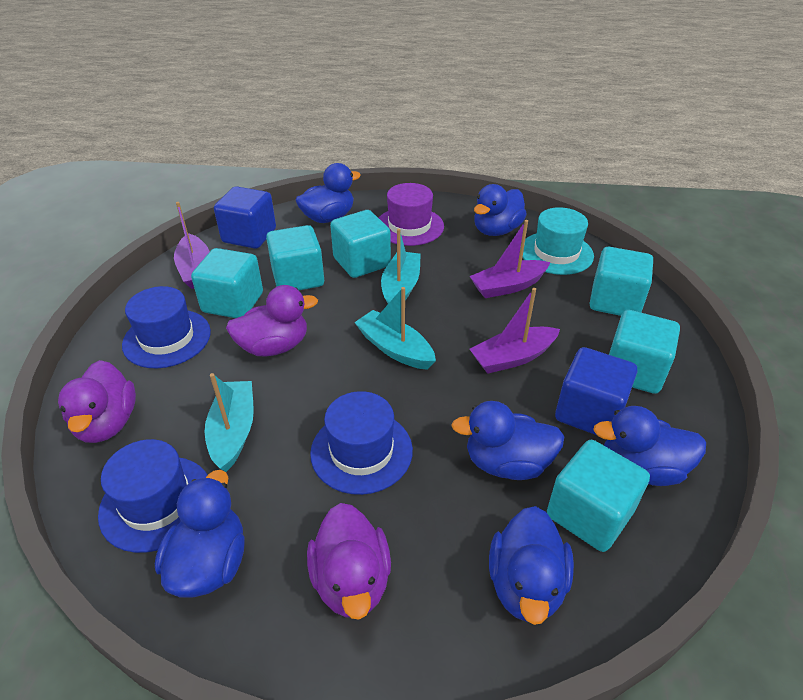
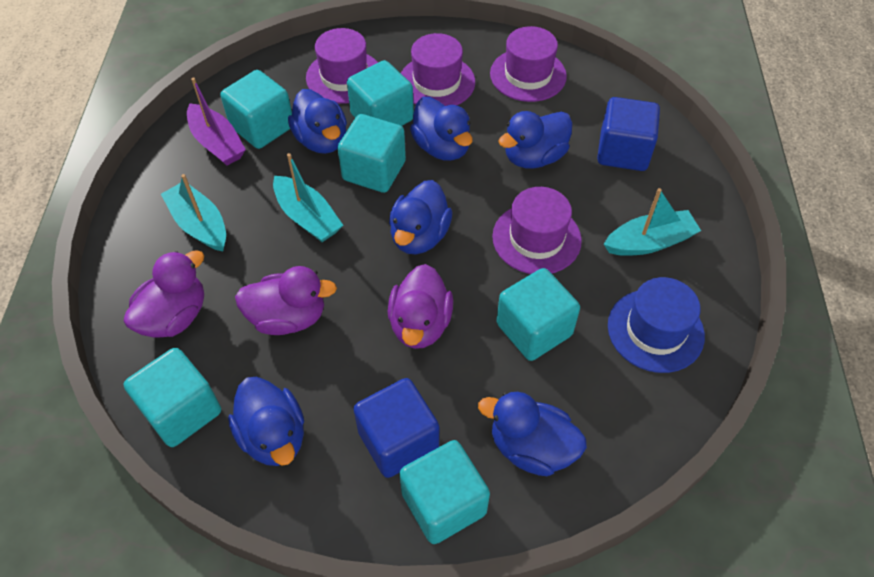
blue hat: [98,439,207,553] [122,286,211,368] [310,391,413,495] = 3 -> [608,277,705,373] = 1
purple boat: [174,202,210,289] [470,220,551,298] [470,288,560,374] = 3 -> [187,77,246,166] = 1
purple hat: [379,183,444,246] = 1 -> [306,28,378,104] [401,33,475,106] [490,26,567,102] [492,187,582,274] = 4
turquoise hat: [520,207,594,275] = 1 -> none = 0

